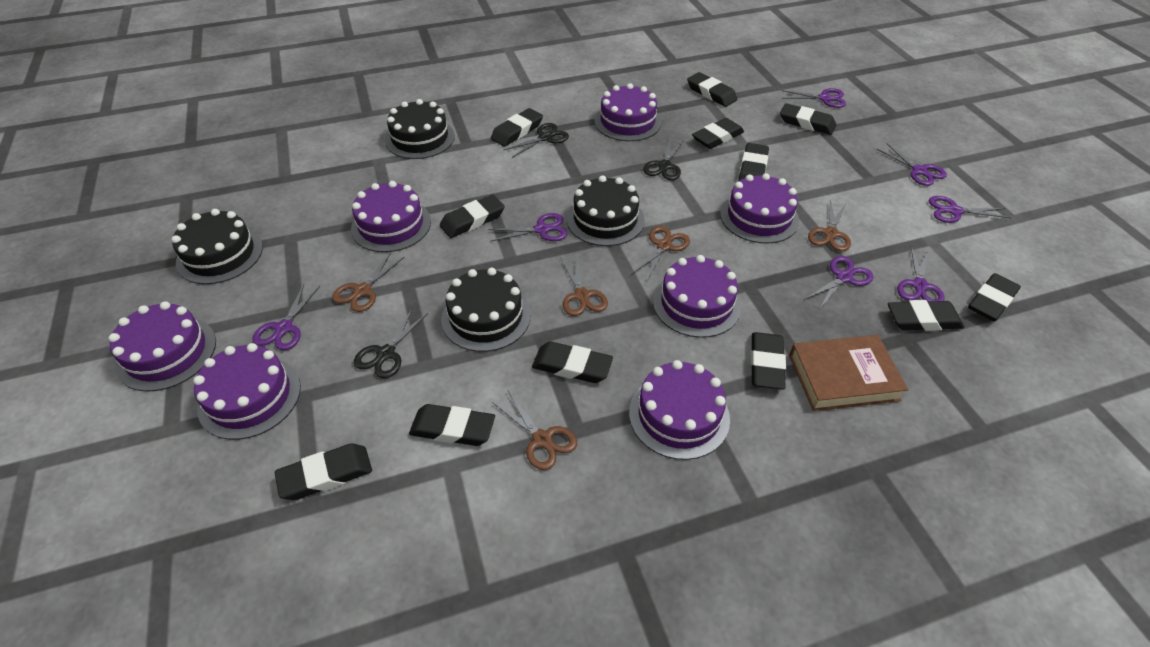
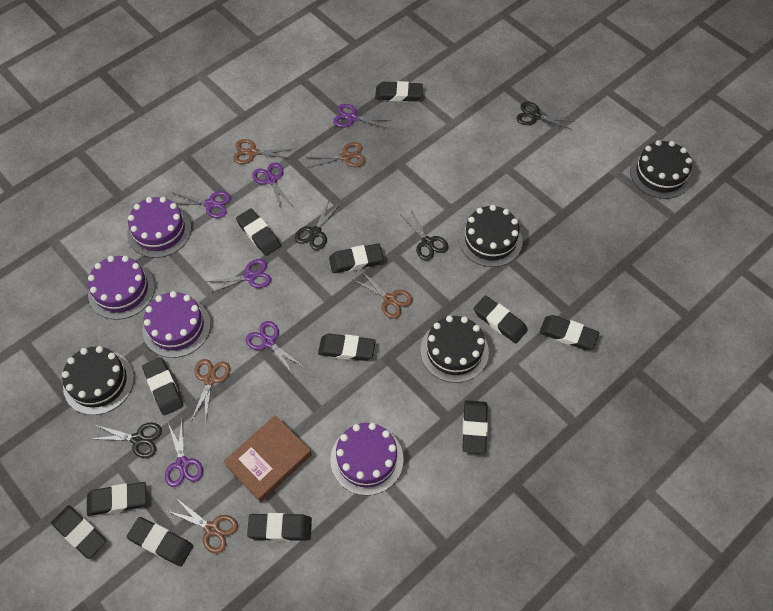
black scissors: [354,308,428,378] [504,123,569,158] [643,140,684,180] = 3 -> [91,423,162,458] [295,201,340,250] [402,209,449,261] [516,102,575,130] = 4
purple cake: [109,301,216,392] [193,343,301,440] [351,181,431,252] [594,83,662,141] [629,360,730,460] [653,255,741,338] [720,173,799,244] = 7 -> [88,256,155,320] [127,197,191,258] [142,291,211,358] [330,423,404,496] = 4
purple scissors: [252,285,320,351] [488,213,567,242] [781,88,846,108] [804,256,874,310] [877,144,947,186] [897,247,945,301] [929,196,1011,223] = 7 -> [165,420,203,487] [173,191,231,218] [207,259,271,293] [246,321,304,373] [252,163,293,211] [333,104,389,129] = 6

